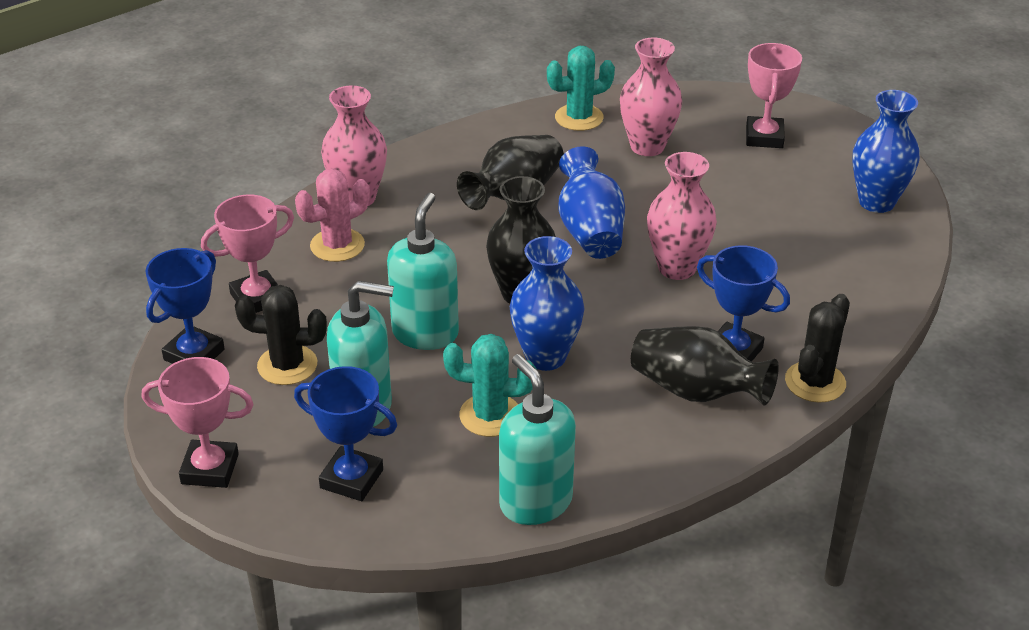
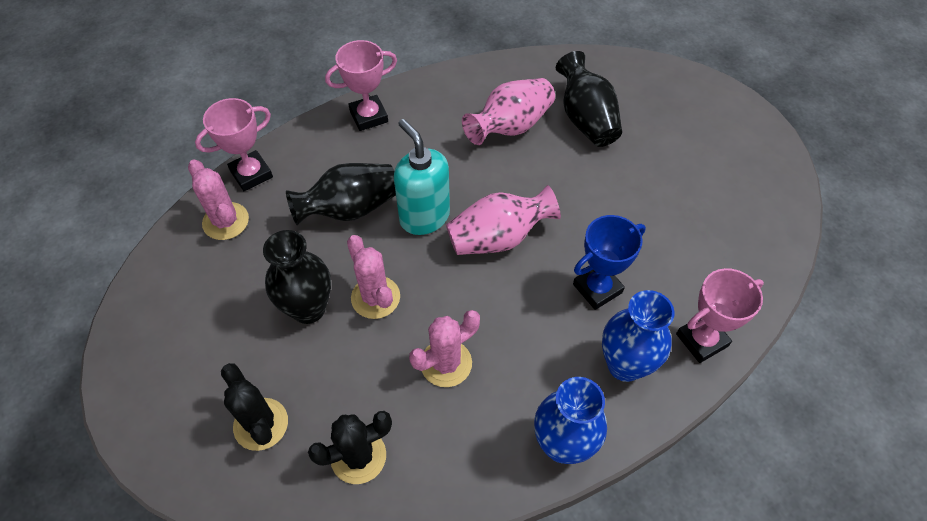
blue trophy: [146,248,225,364] [294,366,397,501] [697,245,790,362] = 3 -> [573,215,646,310] = 1
blue vase: [510,236,584,371] [559,146,625,259] [853,90,920,213] = 3 -> [534,377,607,464] [602,290,674,382] = 2
pink cactus: [295,169,370,262] = 1 -> [188,160,249,240] [347,235,400,319] [409,310,480,387] = 3
pink vase: [321,85,387,206] [620,37,682,156] [647,152,717,280] = 3 -> [446,185,561,255] [462,78,555,145] = 2
turquoise cactus: [443,334,537,437] [547,46,615,131] = 2 -> none = 0
turquoise soap dispenser: [327,281,394,427] [387,193,459,350] [499,354,576,525] = 3 -> [394,119,450,235] = 1

